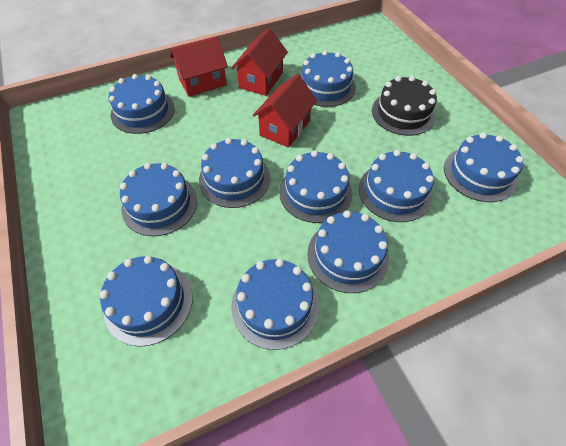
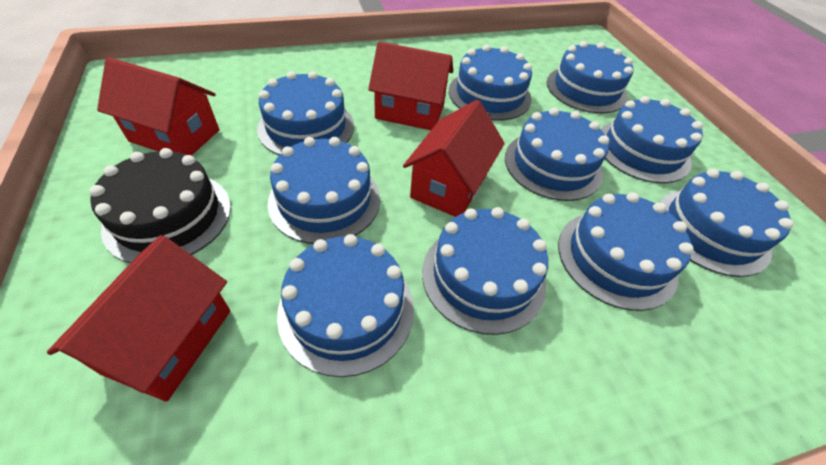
red house: [170,36,228,97] [231,28,288,96] [253,74,317,148] = 3 -> [47,235,230,402] [97,57,219,156] [368,42,453,130] [403,100,505,217] = 4

